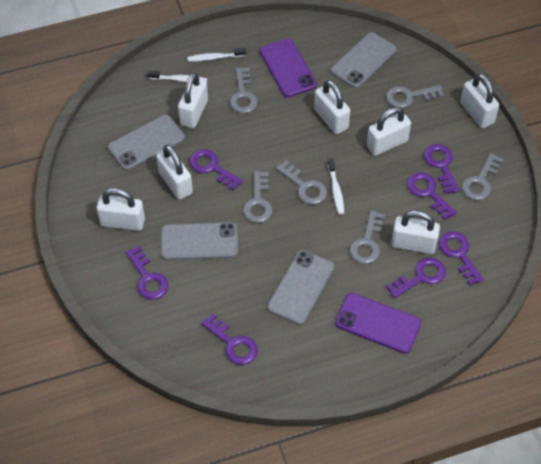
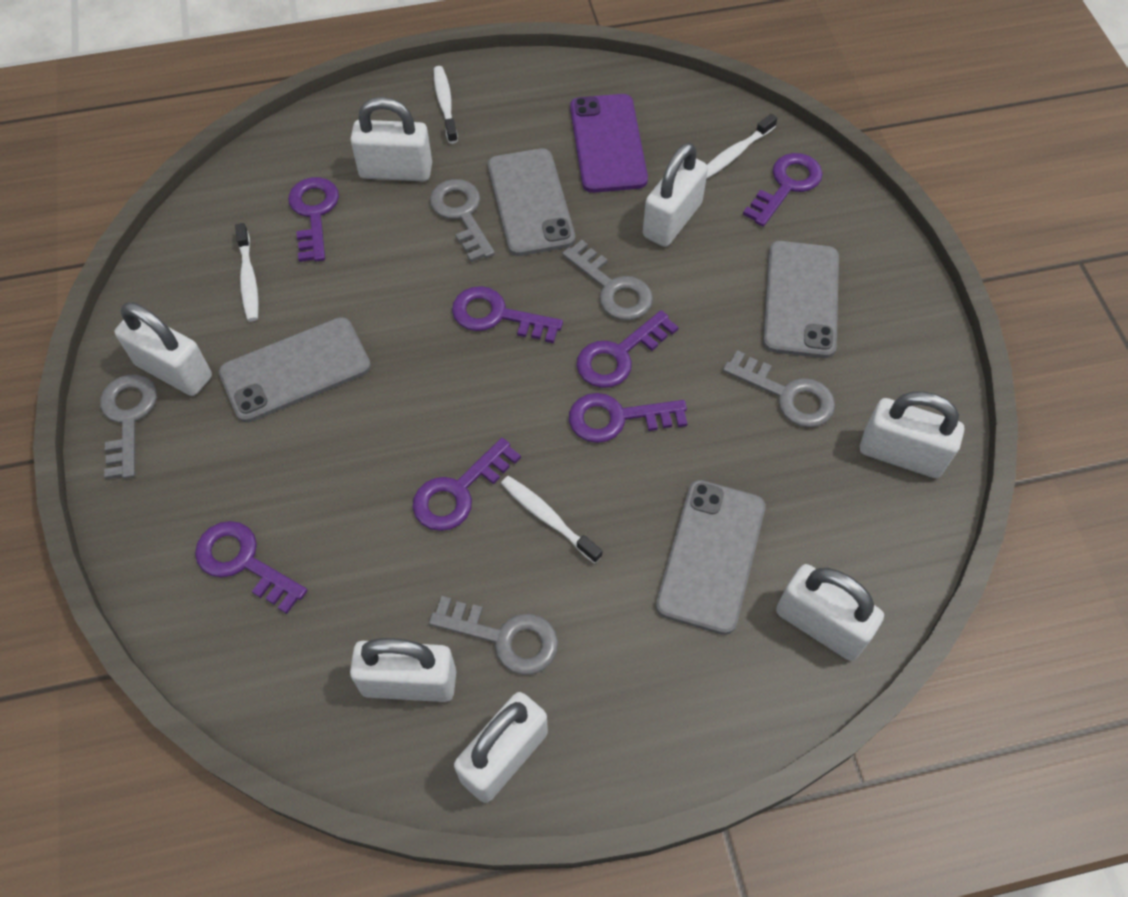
grey key: [230,68,258,113] [243,171,272,223] [276,160,327,205] [349,211,385,264] [386,85,444,108] [462,153,503,200] = 6 -> [100,375,157,479] [429,596,558,675] [430,179,495,262] [562,240,653,320] [723,350,835,427] = 5
purple phone: [260,39,317,97] [335,293,421,354] = 2 -> [570,94,648,193] = 1
white toothbrush: [147,70,207,82] [187,48,246,62] [328,158,344,215] = 3 -> [235,223,259,322] [434,66,458,144] [501,476,602,564] [706,114,777,179] = 4

